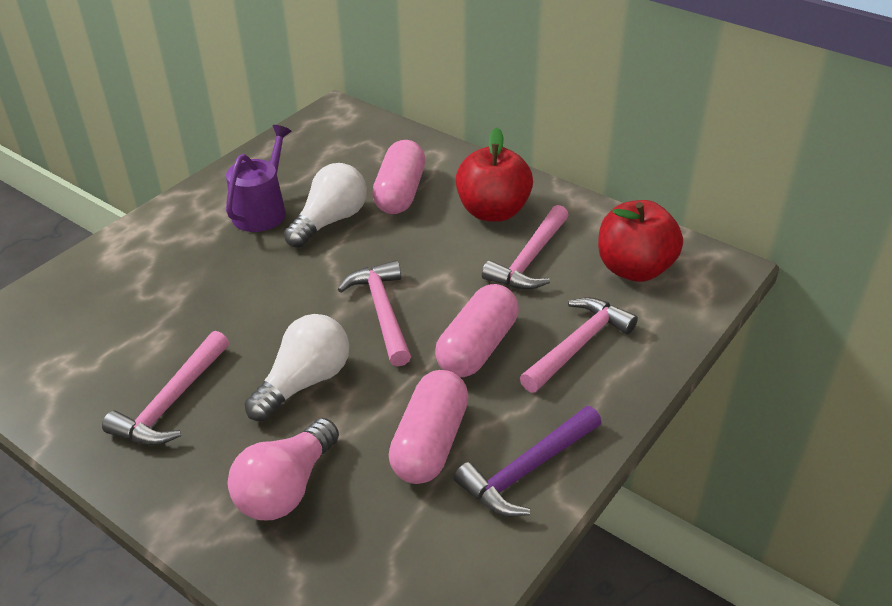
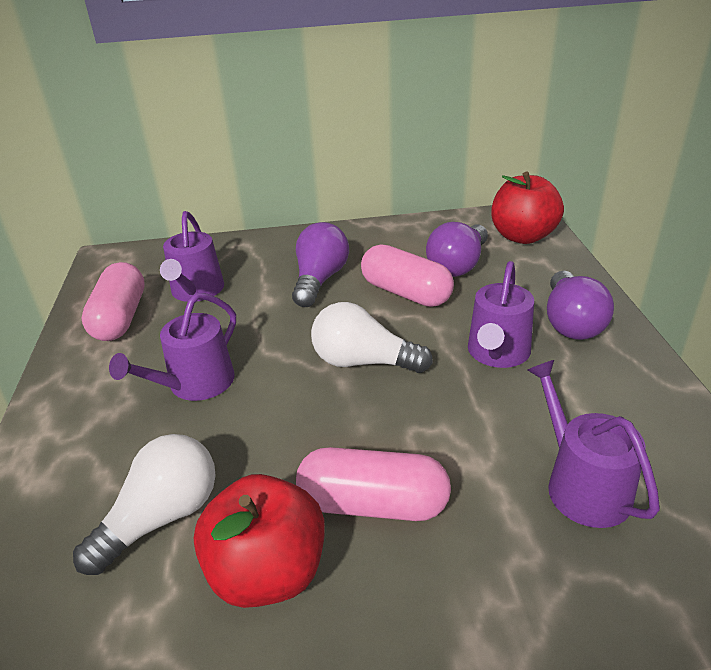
pink hammer: [102,331,229,445] [338,260,411,367] [482,205,569,290] [520,297,638,393] = 4 -> none = 0
pink light bulb: [228,418,339,520] = 1 -> none = 0
purple hammer: [454,406,602,517] = 1 -> none = 0
purple light bulb: none = 0 -> [292,222,349,307] [426,222,488,277] [547,271,614,340] = 3
purple watering can: [226,125,292,232] = 1 -> [109,293,236,401] [160,211,224,302] [468,261,534,368] [528,360,660,528] = 4

